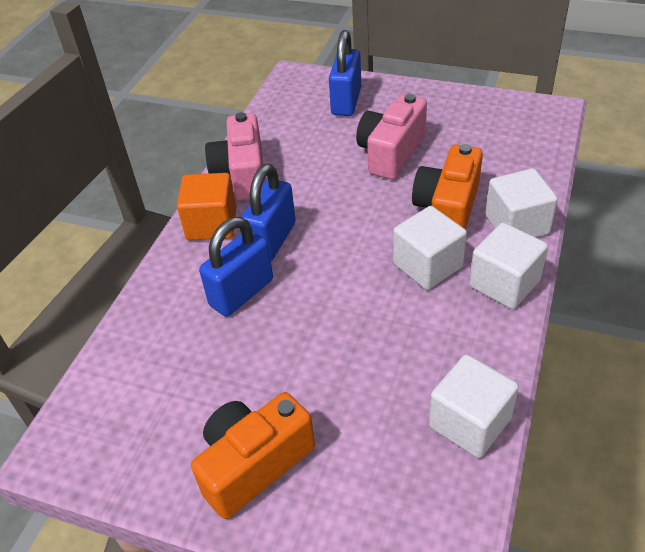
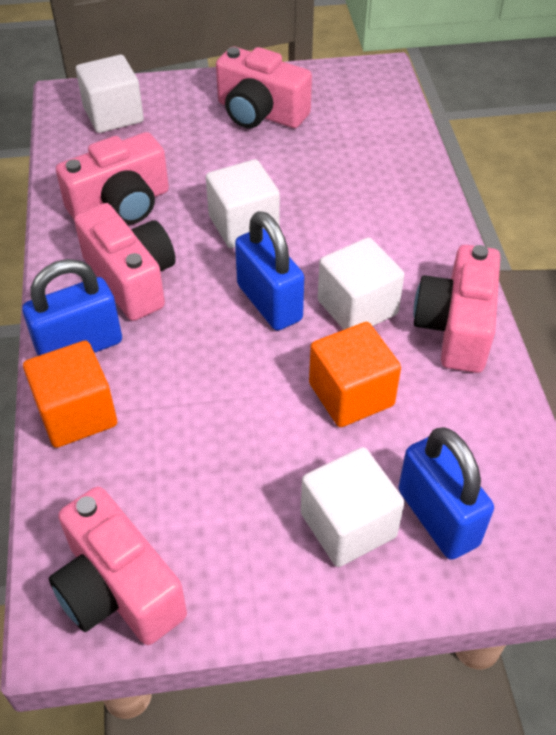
orange camera: [191,392,315,519] [412,144,483,230] = 2 -> none = 0
orange cube: [177,173,236,240] = 1 -> [23,340,117,448] [309,322,401,427] = 2
pink camera: [205,112,265,201] [356,94,427,180] = 2 -> [49,487,187,645] [56,132,169,225] [74,203,176,321] [216,47,312,128] [413,245,501,373] = 5

